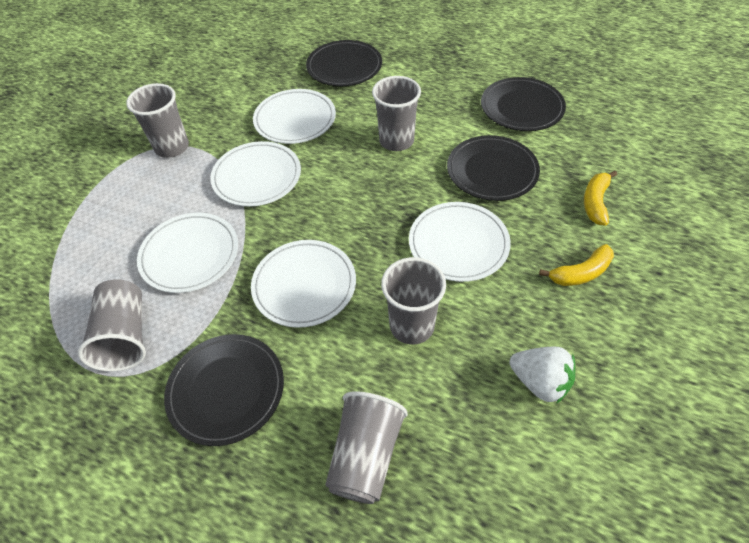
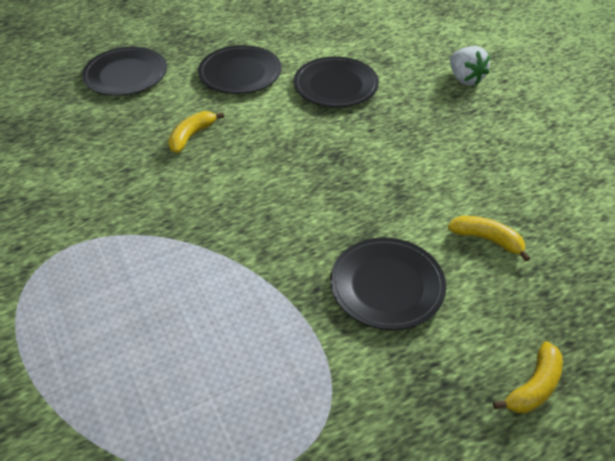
grey cup: [78,279,146,372] [126,83,189,158] [325,391,408,504] [372,76,421,151] [381,257,446,345] = 5 -> none = 0
white plate: [137,213,238,293] [210,141,301,207] [251,240,356,328] [253,89,336,144] [409,202,511,282] = 5 -> none = 0
yellow banana: [539,244,614,286] [584,171,617,226] = 2 -> [168,111,224,153] [448,216,530,262] [493,341,563,413] = 3

